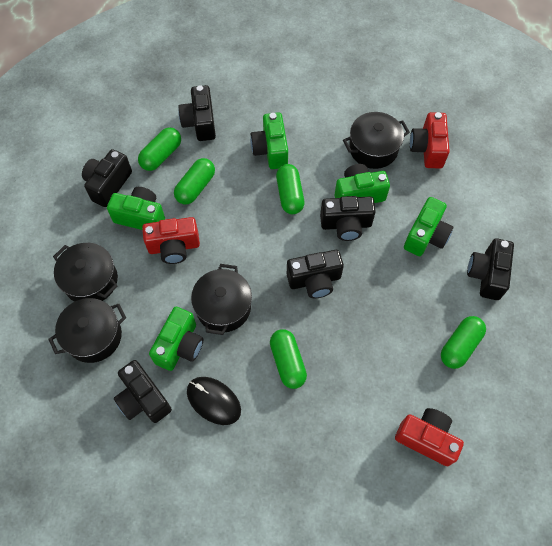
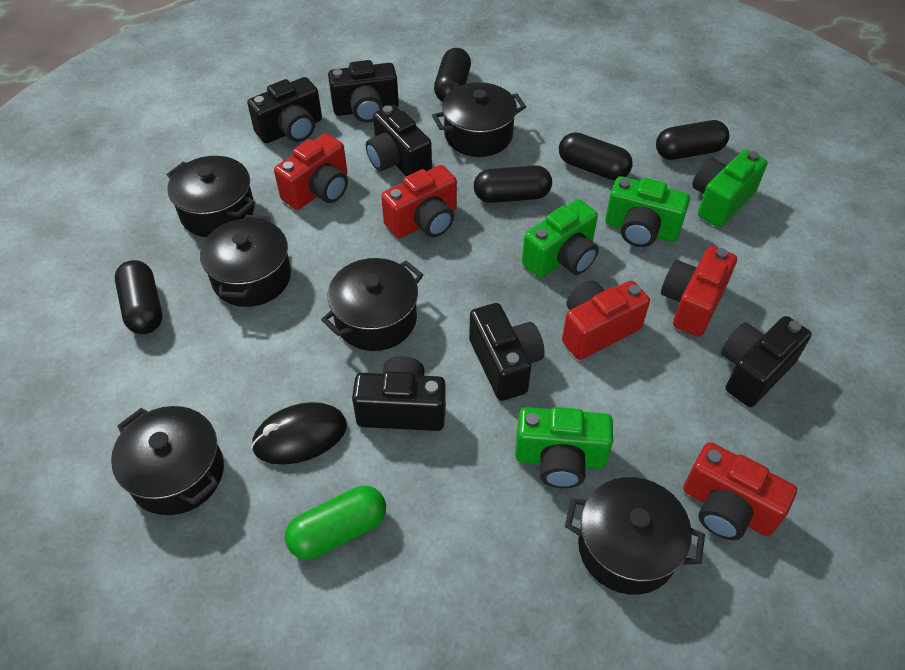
black capsule: none = 0 -> [115,260,162,334] [434,48,471,102] [474,165,552,203] [559,132,633,180] [656,120,729,160] = 5
black pot: [48,298,126,363] [53,243,118,302] [191,264,252,335] [343,112,410,169] = 4 -> [111,406,224,515] [167,156,255,237] [200,215,291,307] [321,258,423,351] [432,82,526,157] [565,477,705,595] = 6
green camera: [107,187,165,230] [149,307,204,371] [250,112,288,169] [335,164,390,203] [404,197,453,256] = 5 -> [515,407,613,488] [522,199,599,278] [605,176,690,247] [692,150,768,227] = 4
green capsule: [138,127,181,171] [174,158,215,205] [270,329,307,389] [276,164,304,214] [441,316,486,369] = 5 -> [285,486,386,559] = 1
red camera: [142,217,200,264] [395,408,464,466] [410,112,450,169] = 3 -> [274,133,348,210] [381,165,457,238] [562,280,650,360] [661,246,737,337] [683,442,797,540] = 5

